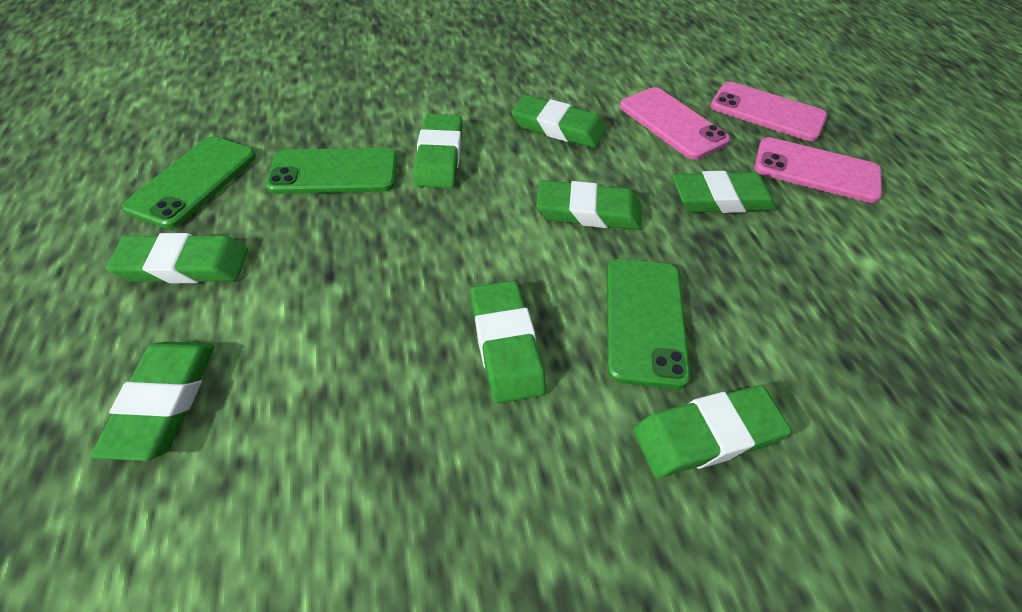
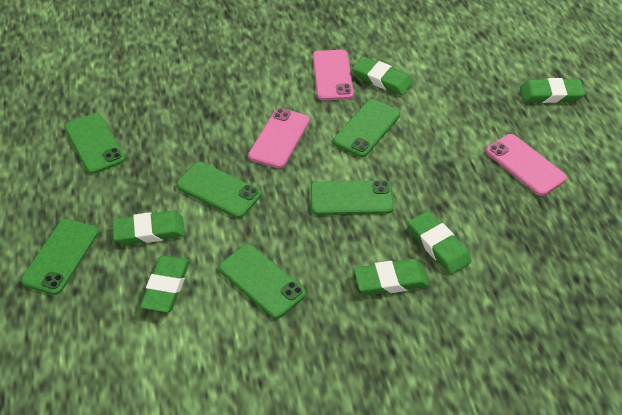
green eraser: [91,341,215,461] [106,233,248,283] [414,114,463,188] [470,280,546,404] [511,95,606,148] [536,180,642,230] [633,385,791,478] [672,171,777,213] = 8 -> [112,211,185,245] [140,255,190,312] [352,56,413,96] [354,259,429,295] [408,211,471,274] [520,78,585,103] = 6
green phone: [122,136,256,229] [266,148,397,194] [607,259,690,389] = 3 -> [21,219,99,295] [65,113,125,174] [176,162,261,218] [219,244,306,319] [310,180,394,215] [333,99,400,157] = 6

